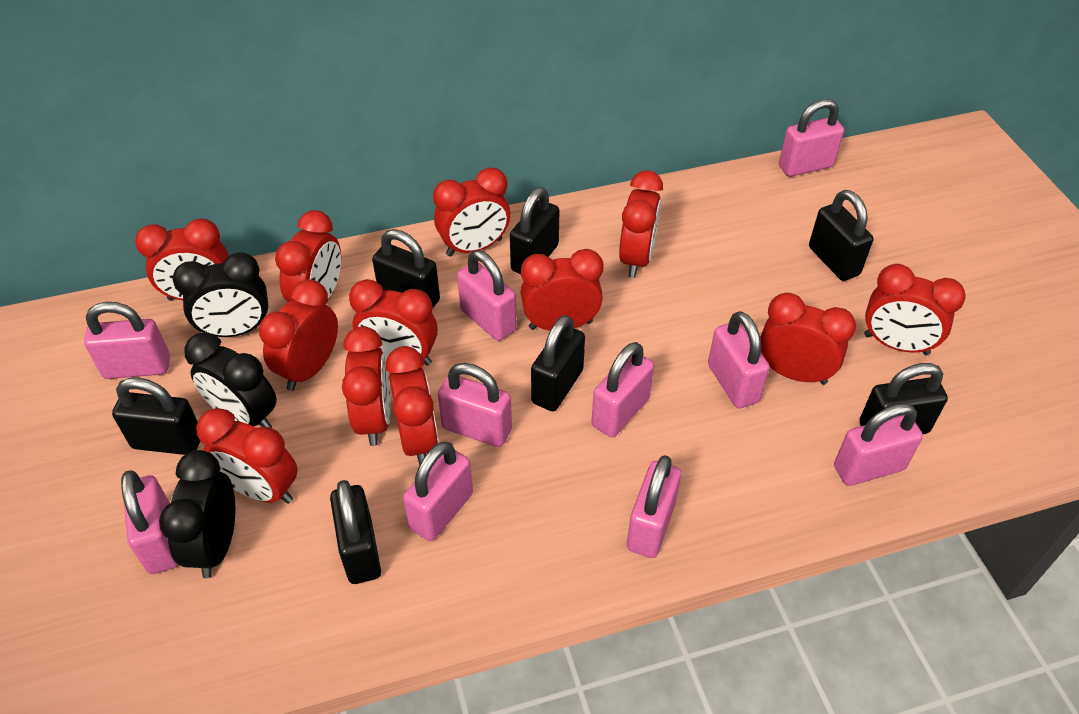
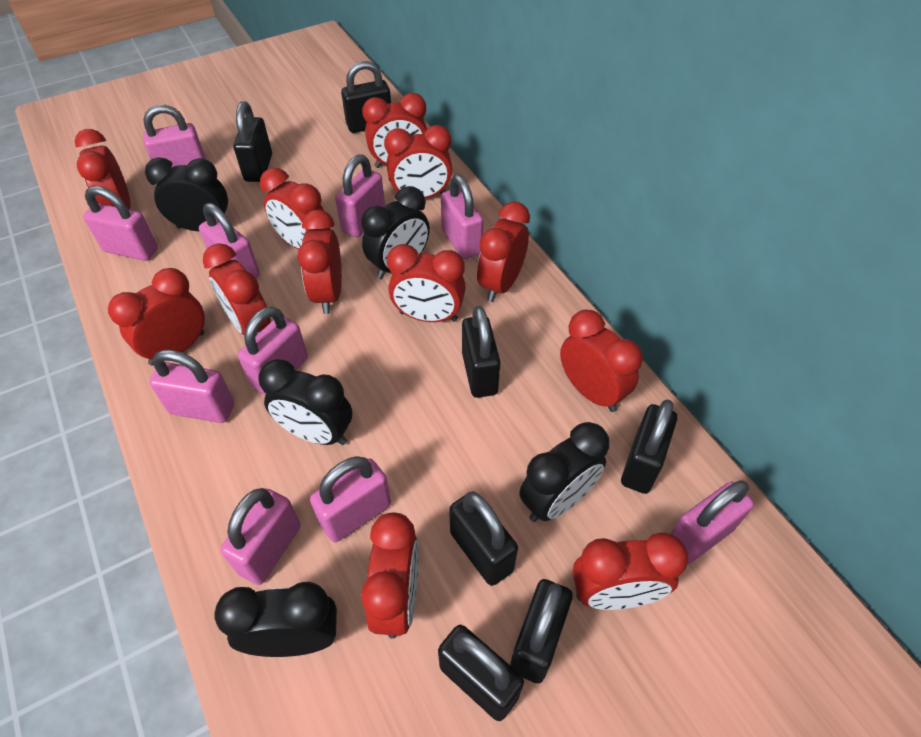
black clock: [159,450,236,578] [172,252,268,337] [184,332,277,428] = 3 -> [145,157,228,231] [215,582,337,657] [258,359,352,445] [361,186,430,279] [519,422,609,522] = 5

